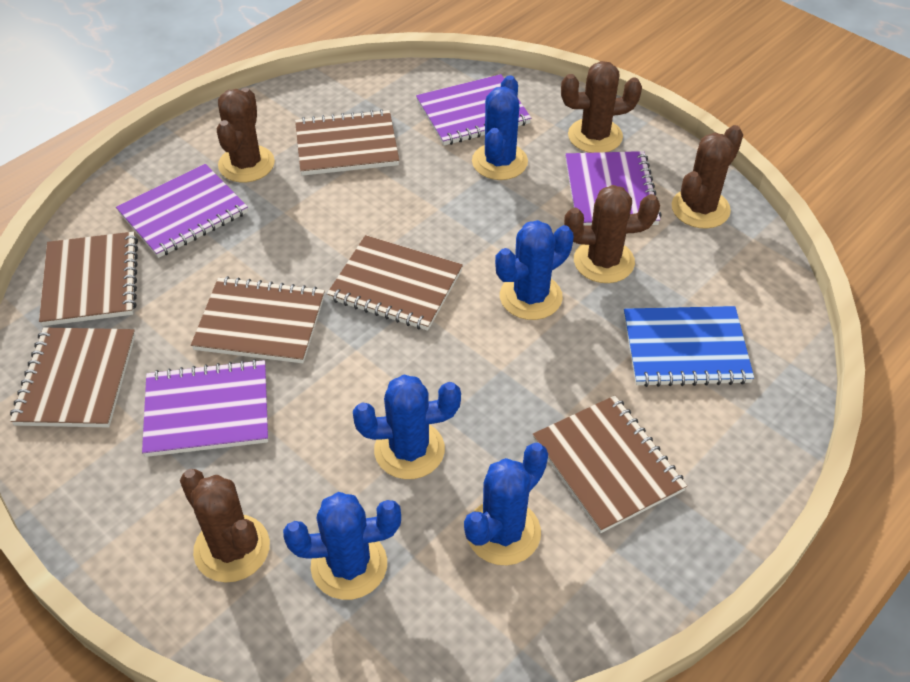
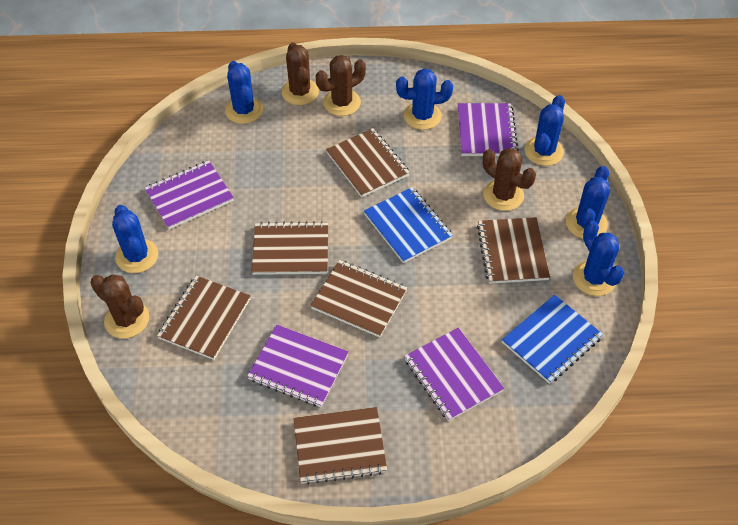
blue cactus: [283,492,401,600] [353,375,461,479] [464,443,548,565] [472,75,528,180] [495,220,574,320] = 5 -> [112,205,158,273] [225,61,263,124] [396,68,453,130] [524,95,565,166] [566,166,610,239] [573,220,624,296] = 6
blue notebook: [624,306,754,387] = 1 -> [364,187,453,263] [502,295,603,384] = 2
brown cactus: [180,469,270,583] [217,88,275,182] [561,61,642,153] [564,185,660,283] [672,125,743,229] = 5 -> [90,274,149,338] [282,42,319,105] [316,55,366,116] [483,148,536,211] = 4

